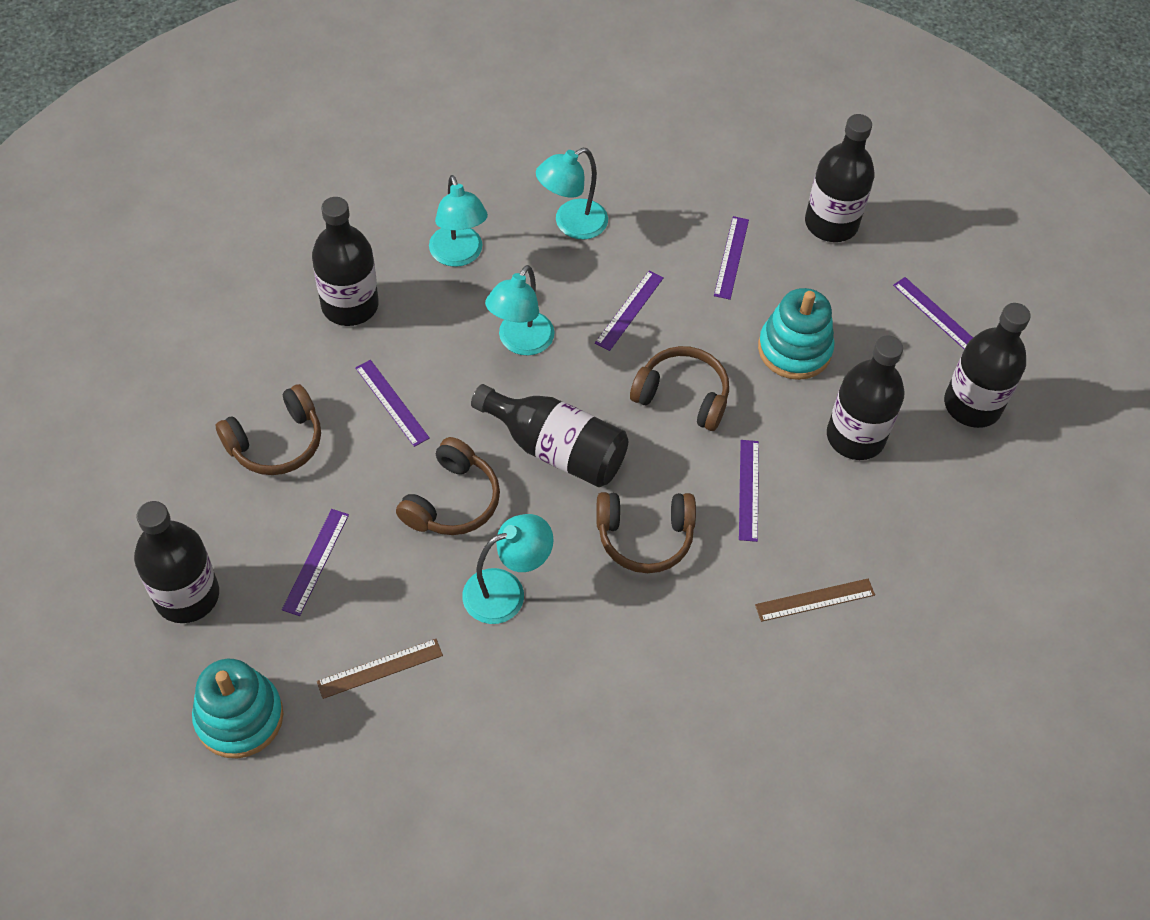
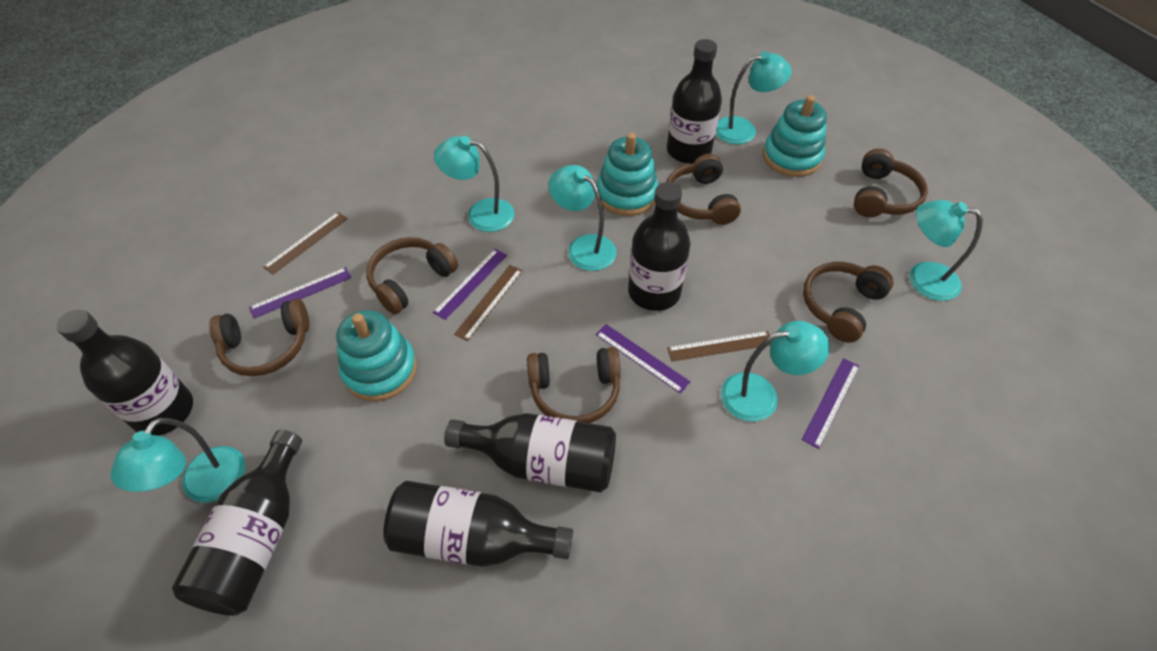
brown headphones: [216,384,321,475] [396,437,500,535] [596,492,696,573] [630,346,729,431] = 4 -> [209,299,309,376] [366,237,458,314] [527,347,621,423] [666,154,741,225] [803,262,893,343] [854,149,928,217] = 6
brown ruler: [317,639,443,699] [755,578,875,622] = 2 -> [263,212,348,275] [454,265,523,341] [667,331,771,362] = 3
purple ruler: [282,509,349,616] [355,360,430,447] [595,271,663,351] [714,216,749,300] [739,440,759,542] [893,277,973,350] = 6 -> [249,267,352,319] [433,249,507,320] [596,324,690,394] [802,358,859,449] = 4
turquoise lamp: [429,175,488,267] [462,514,554,624] [485,265,555,356] [536,148,608,239] = 4 -> [111,418,246,503] [434,136,515,232] [549,165,617,271] [716,51,792,144] [721,321,830,422] [909,200,983,301] = 6
turquoise stacking toy: [192,659,283,758] [758,288,835,380] = 2 -> [337,310,417,401] [597,133,658,216] [763,95,827,177] = 3

